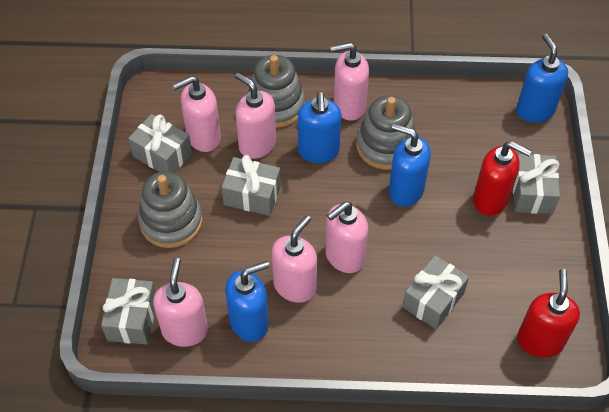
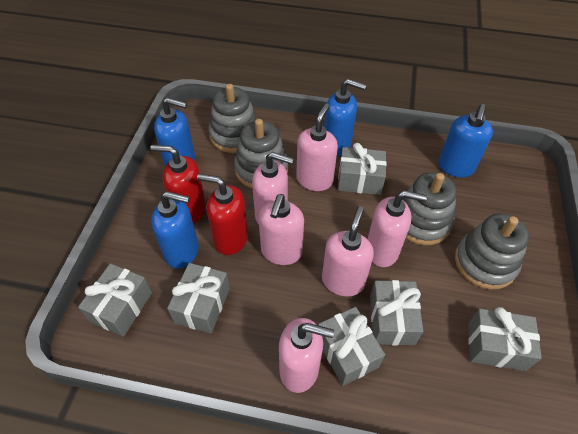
grey gift: [101,278,156,344] [128,114,192,173] [222,155,281,216] [403,255,469,329] [513,154,560,214] = 5 -> [78,263,152,337] [167,263,230,334] [318,307,385,386] [338,143,387,195] [370,280,423,345] [468,307,542,371] = 6
grey stacking toy: [138,171,203,248] [247,55,305,128] [356,95,415,170] = 3 -> [208,84,257,153] [234,119,288,189] [402,172,457,245] [455,213,529,290] = 4

